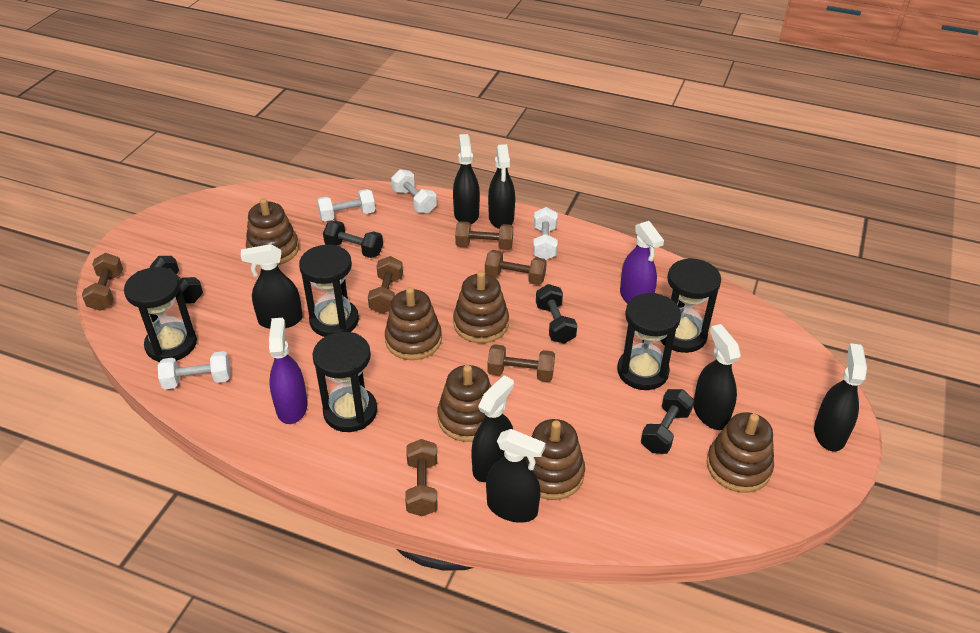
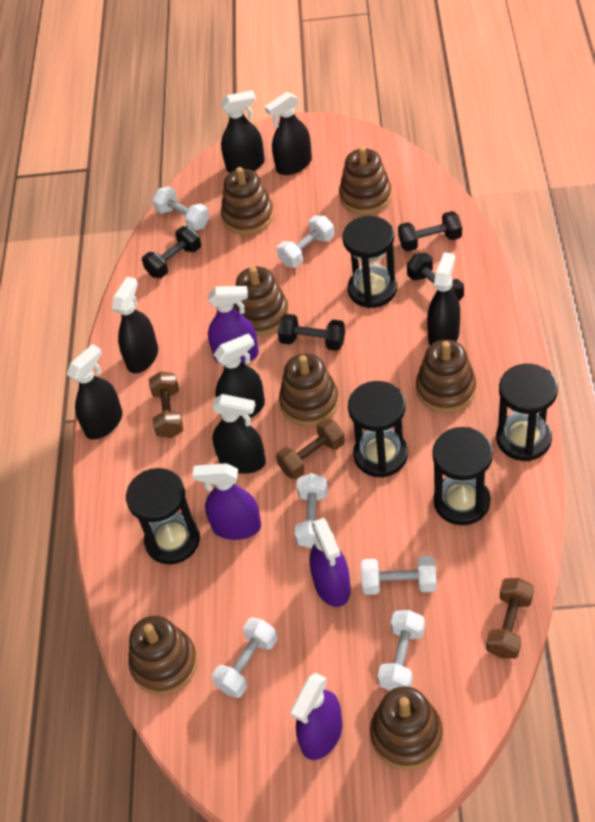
brown dumbbell: [82,253,123,311] [368,256,403,314] [405,439,437,516] [455,221,513,250] [485,250,547,285] [487,344,555,382] = 6 -> [149,371,183,438] [276,418,345,479] [486,578,534,659] = 3
brown stacking toy: [246,198,299,265] [385,287,442,360] [437,365,492,442] [453,271,509,343] [524,419,585,500] [706,412,774,493] = 6 -> [128,616,198,695] [221,167,274,235] [234,266,289,336] [279,353,339,426] [339,146,392,215] [370,686,443,770] [416,340,476,413] = 7
purple spray bottle: [269,318,308,424] [620,221,664,304] = 2 -> [192,463,261,540] [208,286,259,364] [290,673,343,760] [310,518,351,607] = 4
white dumbbell: [158,351,231,389] [317,189,375,222] [391,169,437,214] [533,207,558,260] = 4 -> [152,186,209,231] [212,618,277,698] [277,215,334,268] [295,473,328,549] [361,556,437,595] [378,610,425,691] = 6

